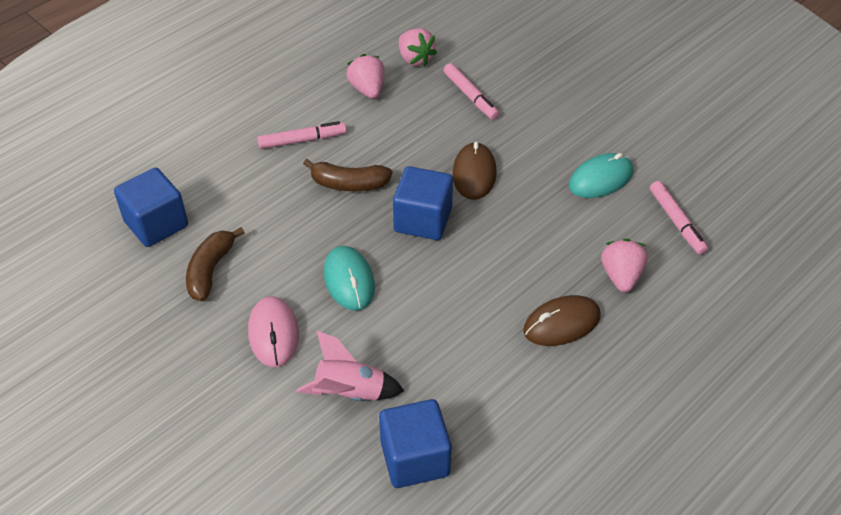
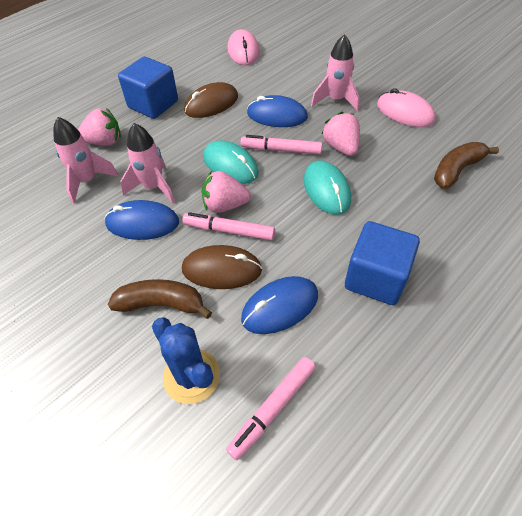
blue cactus: none = 0 -> [152,317,220,404] = 1
blue cube: [114,167,188,247] [379,399,451,488] [393,166,453,240] = 3 -> [118,57,178,119] [345,221,420,305] = 2
blue mouse: none = 0 -> [105,200,179,240] [241,276,318,334] [247,95,308,127] = 3
pink mouse: [248,296,299,367] = 1 -> [227,29,260,65] [377,88,436,127] = 2
pink rocket: [297,331,404,401] = 1 -> [53,117,118,203] [120,123,175,203] [311,34,359,111] = 3

